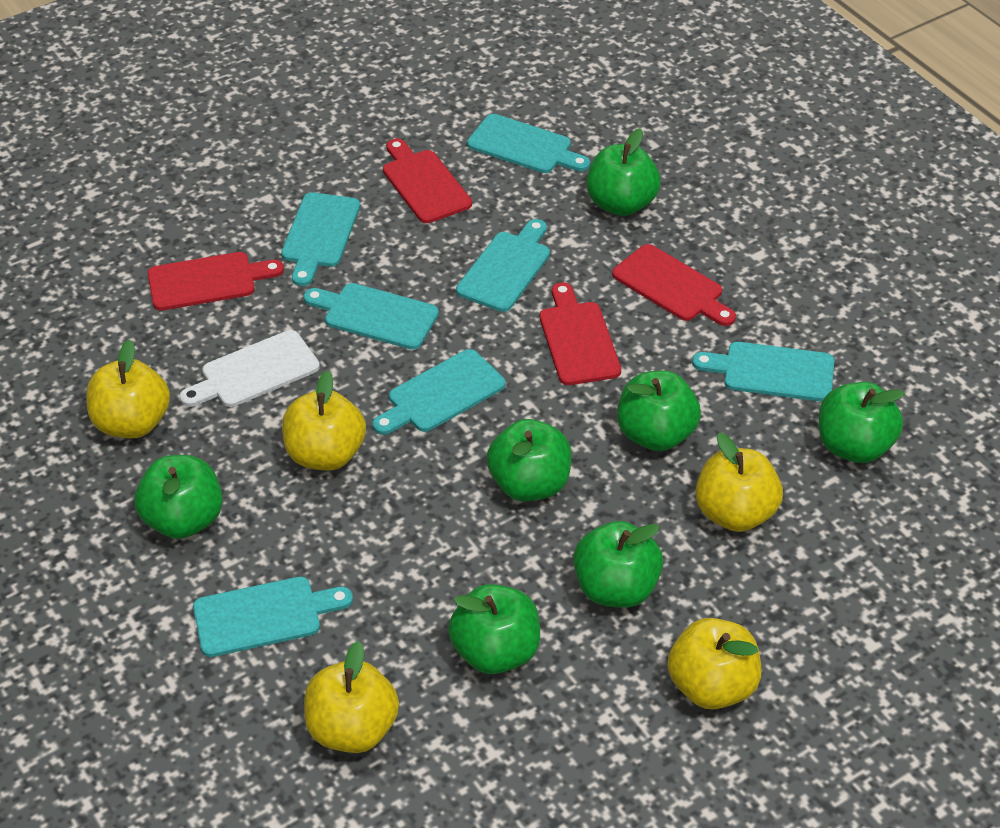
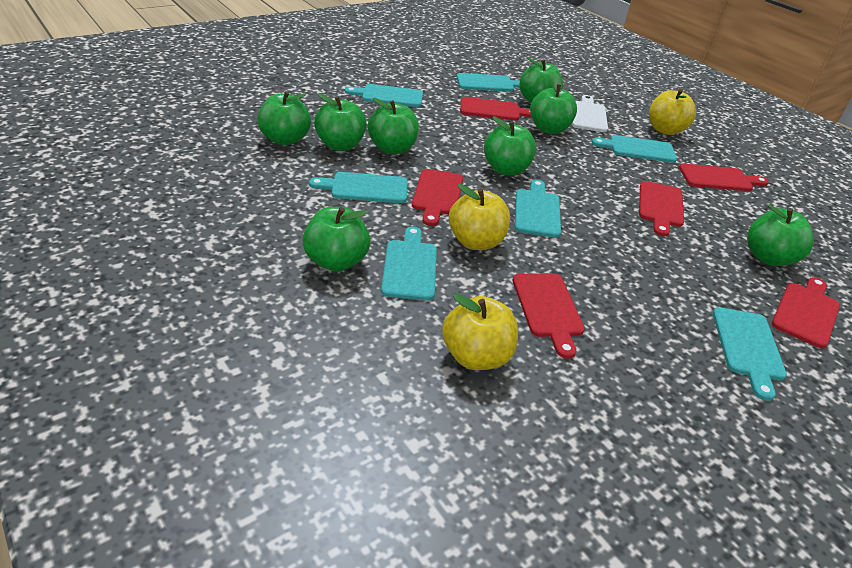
green apple: [134,455,223,539] [448,584,540,674] [487,419,572,501] [573,521,663,608] [587,128,661,216] [617,371,701,451] [819,382,905,463] = 7 -> [257,91,311,145] [303,207,370,272] [314,93,366,151] [368,98,419,154] [484,116,536,175] [519,58,563,103] [530,77,577,134] [747,204,814,266] = 8
red cutting board: [147,252,284,311] [383,138,472,223] [540,282,621,385] [612,244,736,326] = 4 -> [412,169,463,226] [460,97,531,120] [513,273,585,359] [639,181,684,236] [679,164,769,191] [772,277,840,348] = 6
yellow apple: [86,340,170,438] [282,370,366,471] [304,641,399,753] [668,618,761,709] [695,433,783,532] = 5 -> [442,293,518,370] [449,184,510,250] [649,89,696,135] = 3

